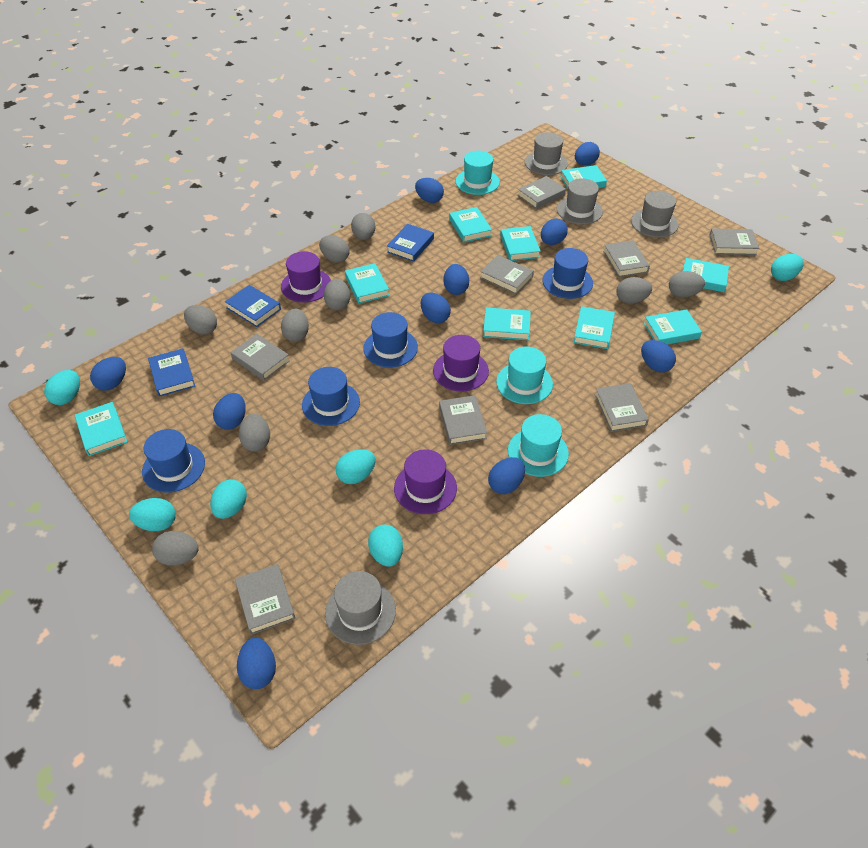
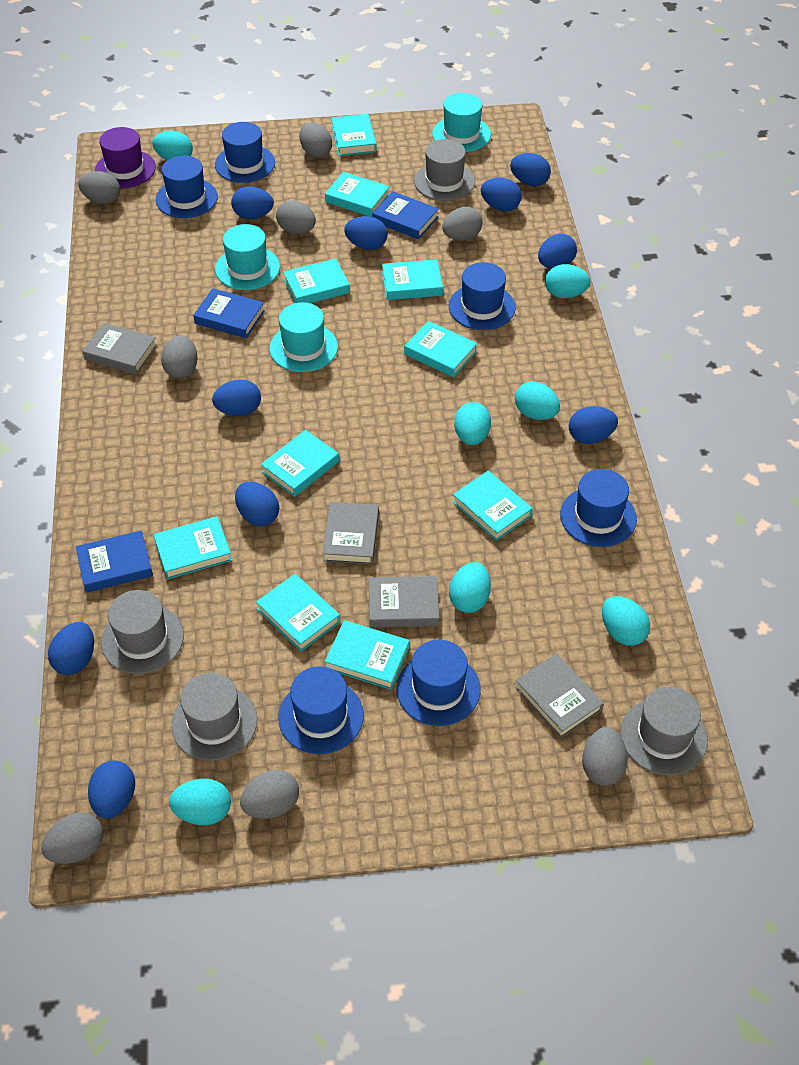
blue hat: [142,429,205,493] [302,367,360,426] [363,312,418,368] [543,248,593,299] = 4 -> [156,156,218,218] [215,122,275,183] [278,666,364,754] [396,639,481,726] [449,262,516,330] [560,469,637,547] = 6
grey book: [231,334,290,380] [235,564,295,635] [439,395,487,445] [480,255,534,294] [517,176,566,209] [595,383,649,432] [603,240,650,277] [709,229,759,255] = 8 -> [82,323,157,375] [322,502,379,565] [369,576,439,628] [515,653,604,738] = 4
grey egg: [152,531,199,566] [184,305,217,334] [239,414,270,452] [281,309,309,342] [319,235,350,263] [324,279,350,310] [351,213,376,240] [616,277,652,304] [669,271,705,297] = 9 -> [41,813,103,864] [78,171,120,204] [161,335,198,379] [240,770,299,819] [276,200,316,234] [300,123,332,158] [442,207,483,241] [582,727,628,786] = 8
purple hat: [281,251,331,303] [394,449,457,514] [433,335,489,392] = 3 -> [95,127,156,188] = 1
turquoise book: [75,402,127,456] [345,263,389,304] [449,207,492,242] [483,307,531,340] [500,226,541,261] [560,165,607,188] [573,306,615,349] [644,309,702,345] [683,258,729,292] = 9 -> [153,516,232,579] [256,574,340,652] [261,430,339,497] [283,258,350,303] [325,172,390,217] [325,620,410,690] [331,114,377,156] [382,259,443,300] [404,321,478,377] [453,470,533,541] = 10
turquoise egg: [44,370,80,405] [129,498,176,531] [210,479,247,519] [336,449,375,484] [368,525,403,567] [771,254,804,281] = 6 -> [152,131,193,160] [169,779,231,825] [449,562,491,613] [454,402,491,445] [515,381,560,420] [545,264,591,298] [602,596,650,646] = 7

